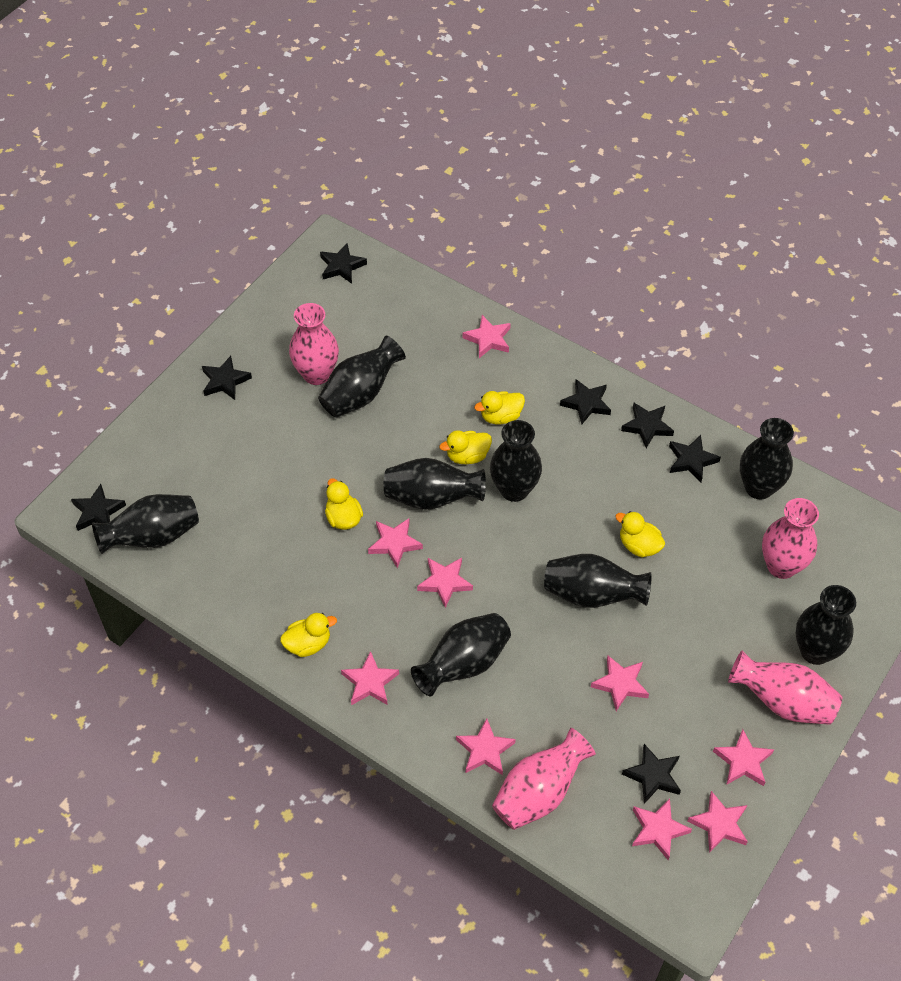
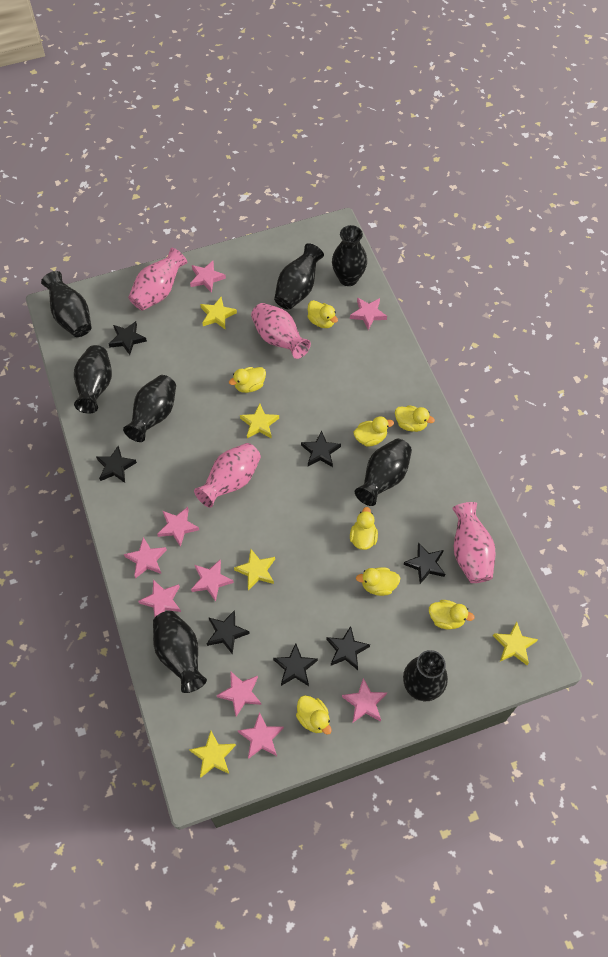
yellow duck: [280,613,337,657] [325,478,363,530] [439,430,492,464] [474,391,525,425] [615,511,665,557] = 5 -> [229,367,266,393] [296,695,332,735] [307,300,338,328] [350,507,378,550] [354,416,394,446] [356,567,400,596] [395,405,435,432] [429,600,475,630] = 8
yellow star: none = 0 -> [189,731,236,777] [200,297,237,329] [234,549,275,591] [240,403,279,439] [493,622,538,665] = 5

